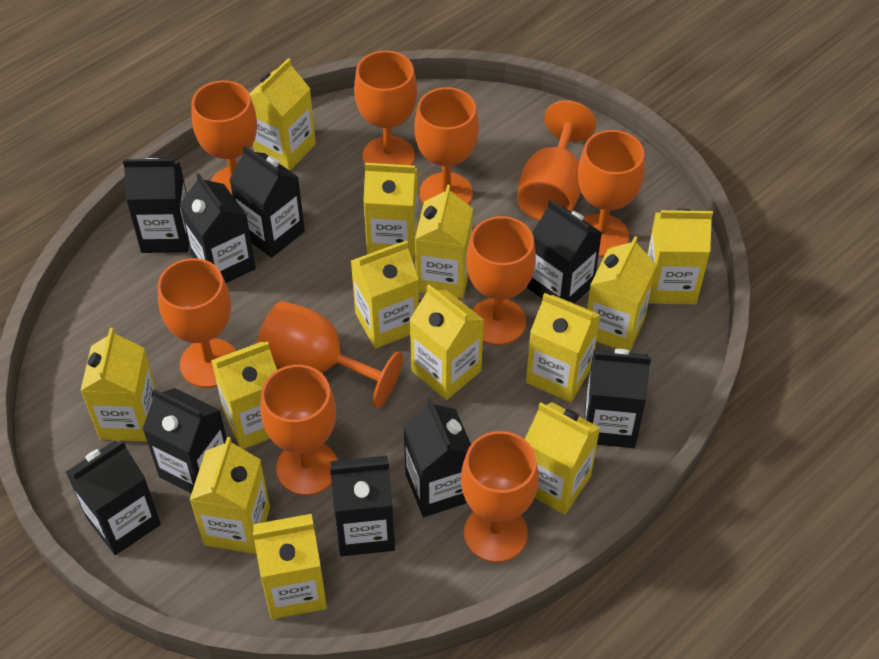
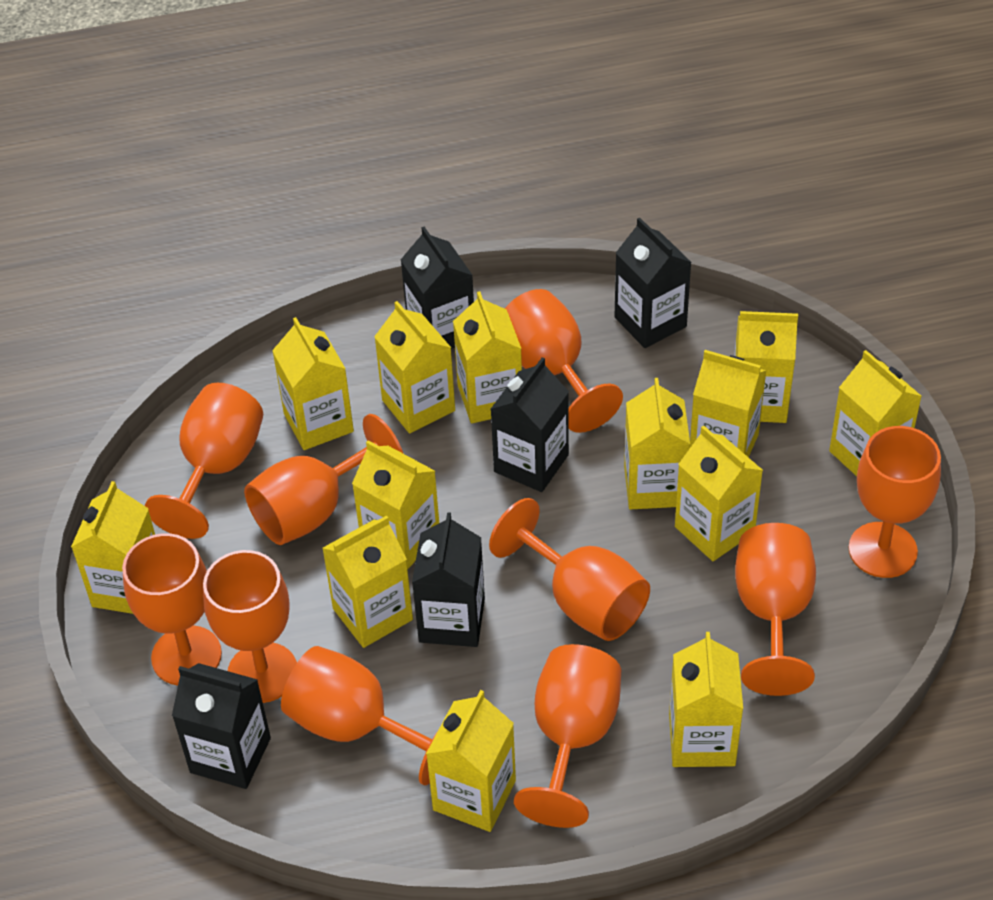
black carton: [66,440,161,555] [123,158,189,253] [143,388,227,494] [180,173,256,283] [229,145,305,258] [330,456,395,556] [403,398,471,517] [527,200,602,304] [584,349,651,448] = 9 -> [172,663,271,789] [401,227,474,349] [412,512,485,647] [491,357,569,492] [614,217,692,348] = 5

